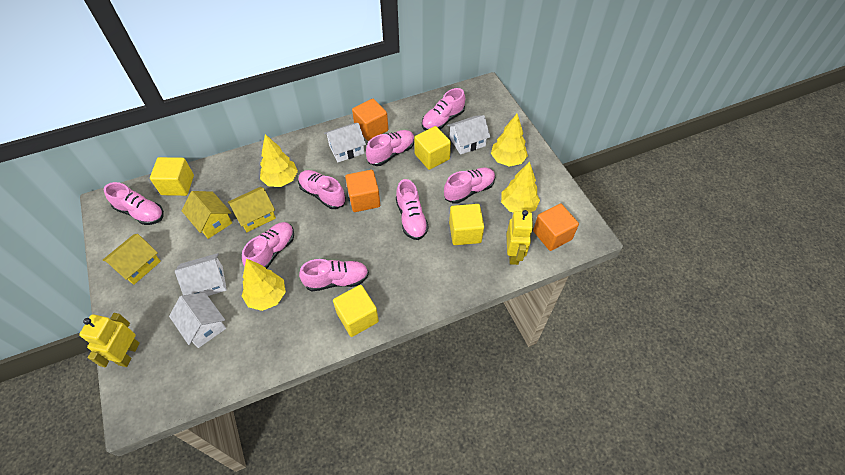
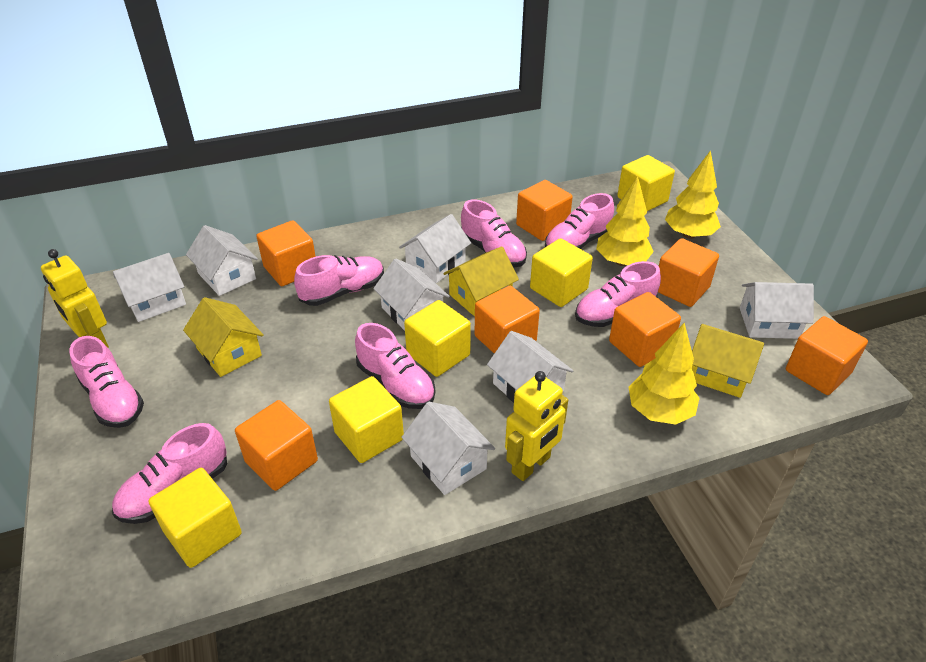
orange cube: [345,170,380,212] [352,99,388,141] [533,204,579,251] = 3 -> [235,400,318,491] [256,220,316,286] [475,286,540,353] [516,180,573,241] [609,292,681,367] [658,238,719,307] [786,316,868,395] = 7
pink shoe: [104,182,164,225] [242,222,294,269] [298,170,346,209] [299,259,369,291] [366,130,414,166] [396,179,429,240] [422,88,465,130] [444,168,495,204] = 8 -> [70,336,144,428] [112,423,227,524] [294,255,384,306] [355,323,435,409] [461,199,527,267] [545,193,614,249] [575,261,661,327] = 7
white house: [169,292,226,348] [175,253,227,296] [324,123,366,162] [447,115,490,155] = 4 -> [113,253,186,322] [186,225,258,296] [373,258,450,331] [399,214,471,283] [401,402,495,495] [487,331,573,402] [740,282,814,339] = 7
yellow cube: [150,157,194,196] [333,285,379,337] [414,126,451,170] [449,204,484,245] = 4 -> [148,468,242,568] [329,376,404,463] [404,300,471,377] [530,238,593,307] [617,155,675,211] = 5
yellow tree: [242,259,286,311] [260,134,298,187] [491,114,528,167] [501,161,540,213] = 4 -> [596,176,654,266] [628,323,700,425] [665,150,721,239] = 3

